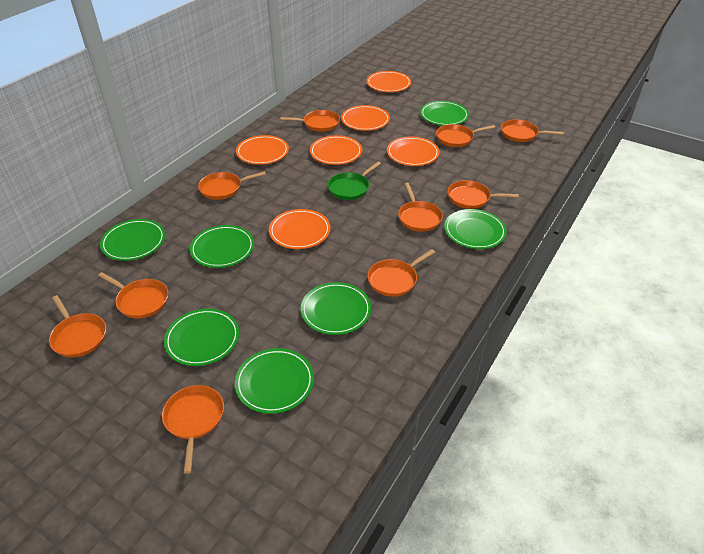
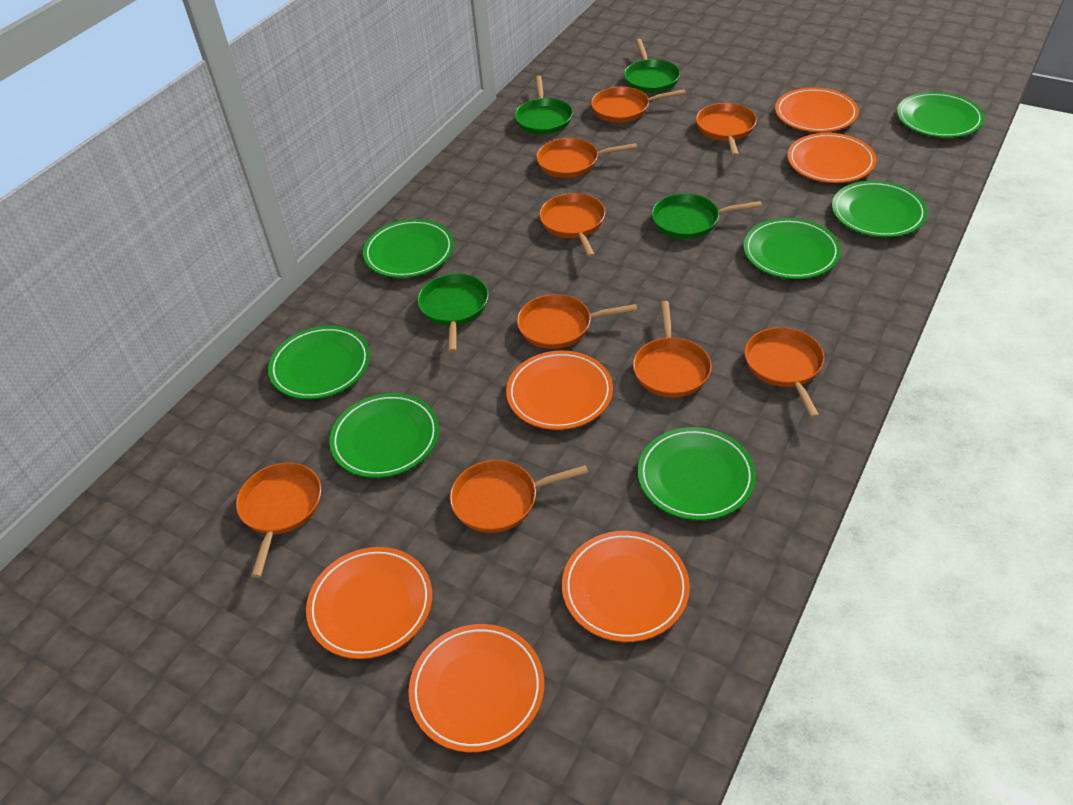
green pan: [327,161,381,200] = 1 -> [417,273,489,353] [515,76,573,134] [624,39,680,93] [652,193,762,239] = 4
orange pan: [49,295,106,358] [98,272,168,319] [162,385,224,474] [198,171,266,200] [280,110,340,132] [367,249,435,297] [398,183,443,232] [436,124,495,147] [448,180,519,209] [501,119,564,142] = 10 -> [236,463,321,578] [450,460,588,533] [517,294,637,349] [536,138,637,178] [539,193,605,258] [591,87,686,123] [633,301,712,397] [696,103,757,157] [744,327,824,418] = 9

